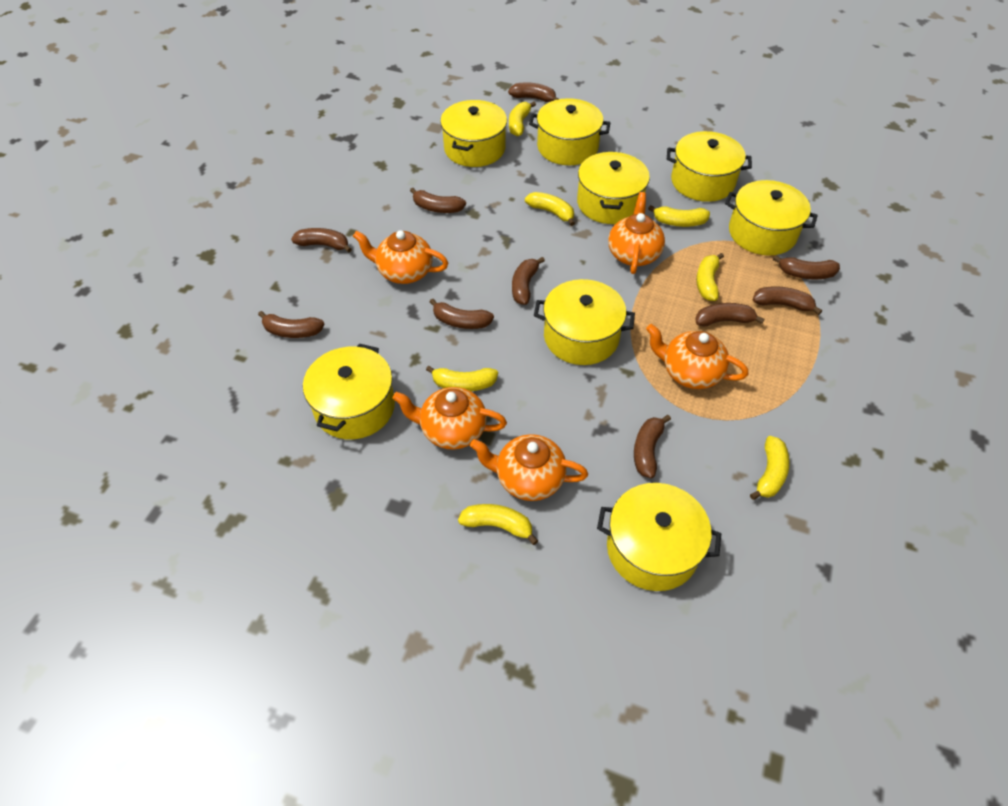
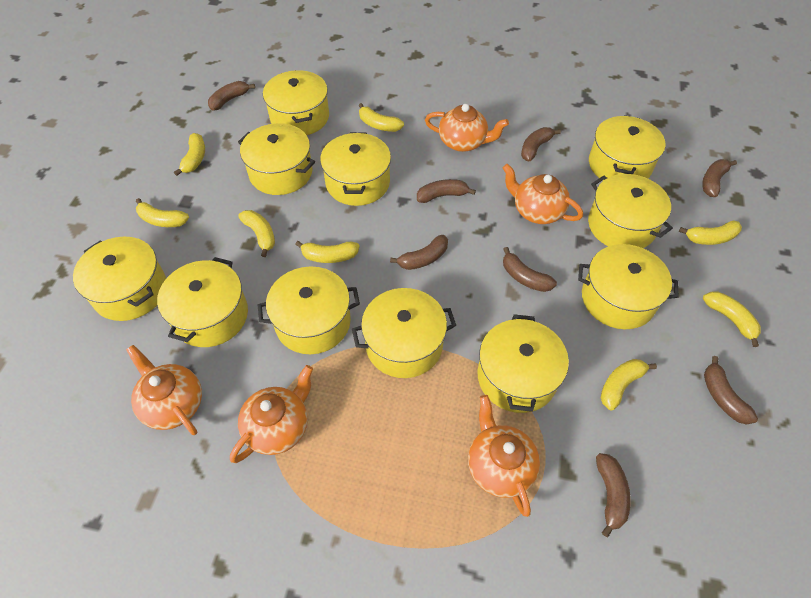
brown banana: [258,311,324,338] [291,228,352,253] [410,188,466,213] [430,298,494,329] [508,82,558,102] [512,257,545,305] [634,415,671,478] [695,303,764,327] [752,286,822,315] [773,255,840,279] = 10 -> [208,81,255,111] [390,235,448,270] [417,179,476,203] [503,247,557,292] [521,127,561,161] [596,453,631,537] [702,159,737,197] [704,356,758,425] = 8
yellow banana: [426,366,498,391] [458,504,538,545] [509,102,536,137] [525,192,575,226] [648,205,710,227] [696,253,724,301] [750,436,790,500] = 7 -> [136,198,189,227] [174,133,205,176] [238,210,275,257] [295,241,360,263] [358,103,404,132] [601,359,657,410] [679,220,742,245] [703,292,761,347] = 8
yellow pot: [303,344,395,439] [440,100,507,167] [529,98,610,165] [534,279,635,365] [577,152,650,224] [597,483,721,591] [667,131,752,202] [725,180,818,256] = 8 -> [73,237,166,321] [157,257,248,347] [238,123,315,195] [258,267,360,354] [263,70,329,135] [320,132,391,206] [352,288,456,378] [477,314,569,413] [578,244,679,329] [588,174,673,248] [589,115,666,181] = 11

